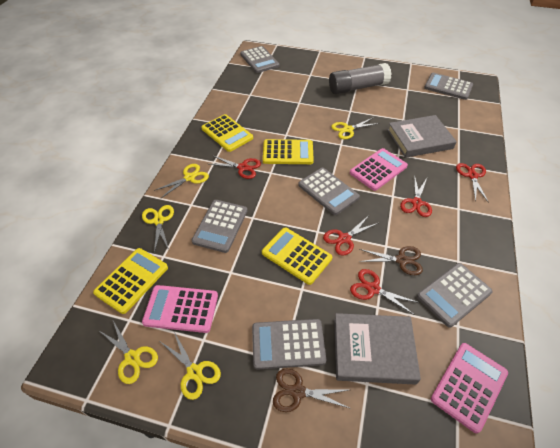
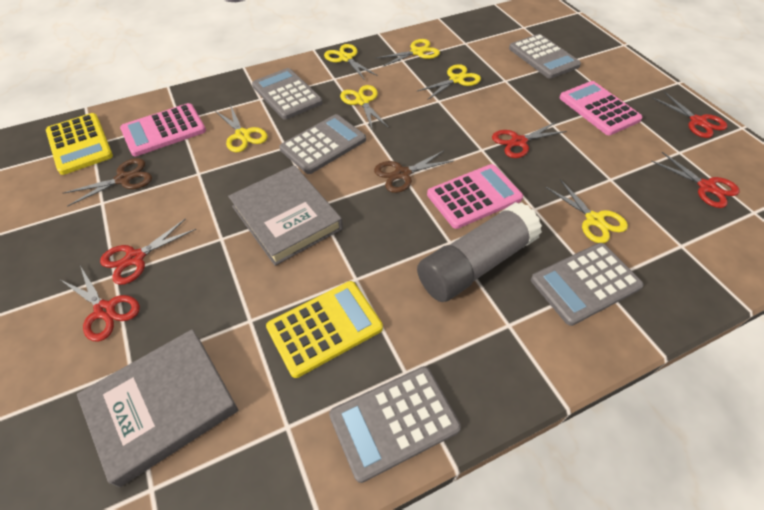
grey calculator: [192,200,248,253] [240,46,280,73] [252,319,326,370] [298,168,360,215] [417,263,493,328] [424,73,473,100] = 6 -> [252,68,322,120] [279,114,366,174] [329,366,461,483] [509,34,581,79] [531,243,644,326] = 5
yellow calculator: [93,248,168,314] [201,114,253,152] [262,228,332,285] [263,139,314,164] = 4 -> [46,113,113,175] [266,281,383,378] = 2
yellow scissors: [98,321,158,384] [142,205,174,253] [154,164,209,198] [161,332,221,400] [331,117,380,139] = 5 -> [215,104,268,152] [324,44,378,80] [340,85,389,129] [376,39,440,67] [417,64,481,100] [545,179,628,243] = 6

